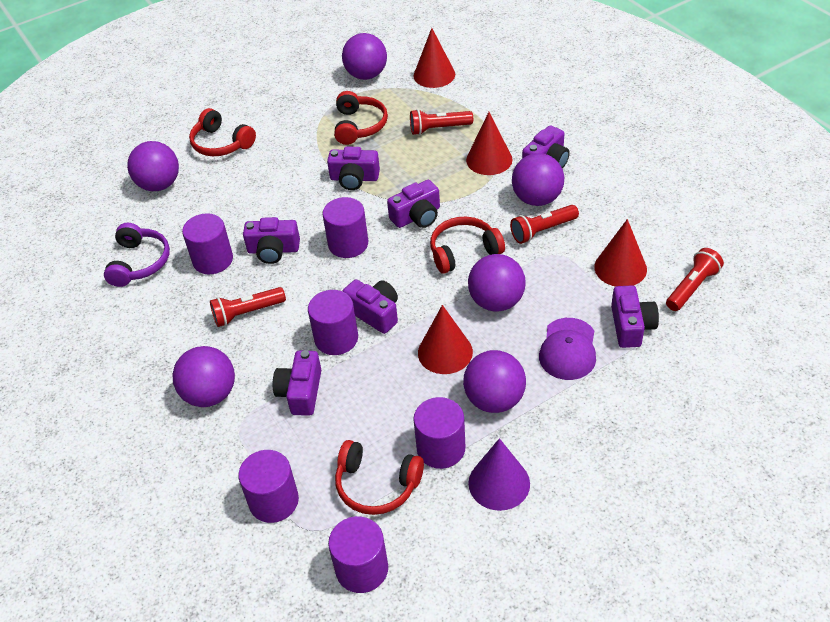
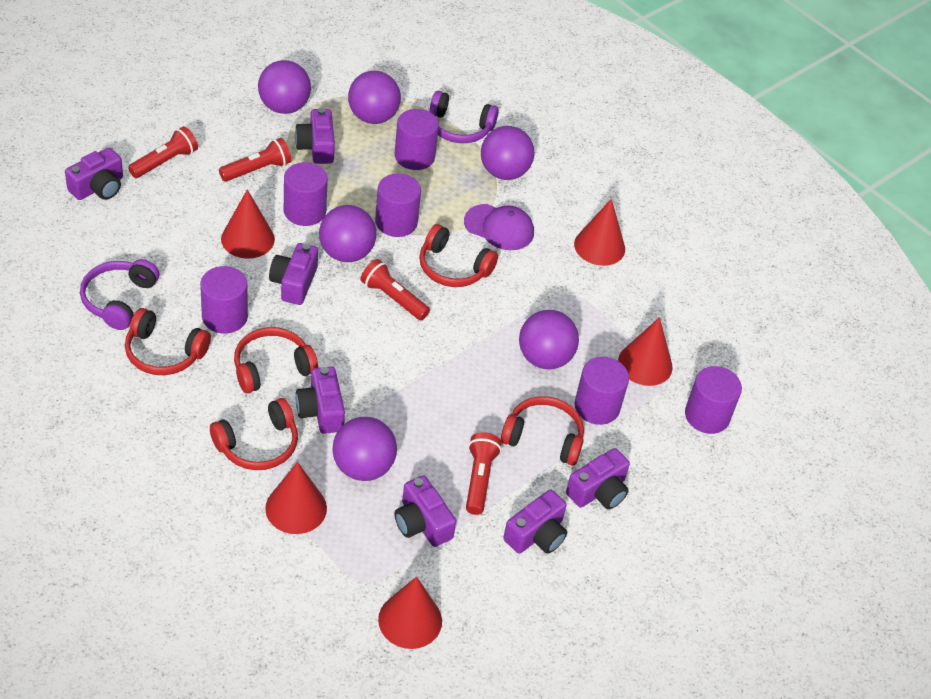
purple cone: [468,438,530,511] = 1 -> none = 0
purple headphones: [104,223,170,287] = 1 -> [80,259,159,330] [430,91,499,143] = 2
red cone: [413,28,455,88] [418,305,473,374] [466,112,513,175] [594,219,647,287] = 4 -> [221,189,275,259] [265,462,327,534] [378,576,442,649] [574,199,625,266] [618,317,672,386] = 5
red headphones: [189,108,256,156] [334,91,388,145] [335,440,424,515] [430,217,505,274] = 4 -> [125,308,211,375] [210,398,298,470] [234,327,318,393] [419,224,498,287] [501,396,584,466] = 5

